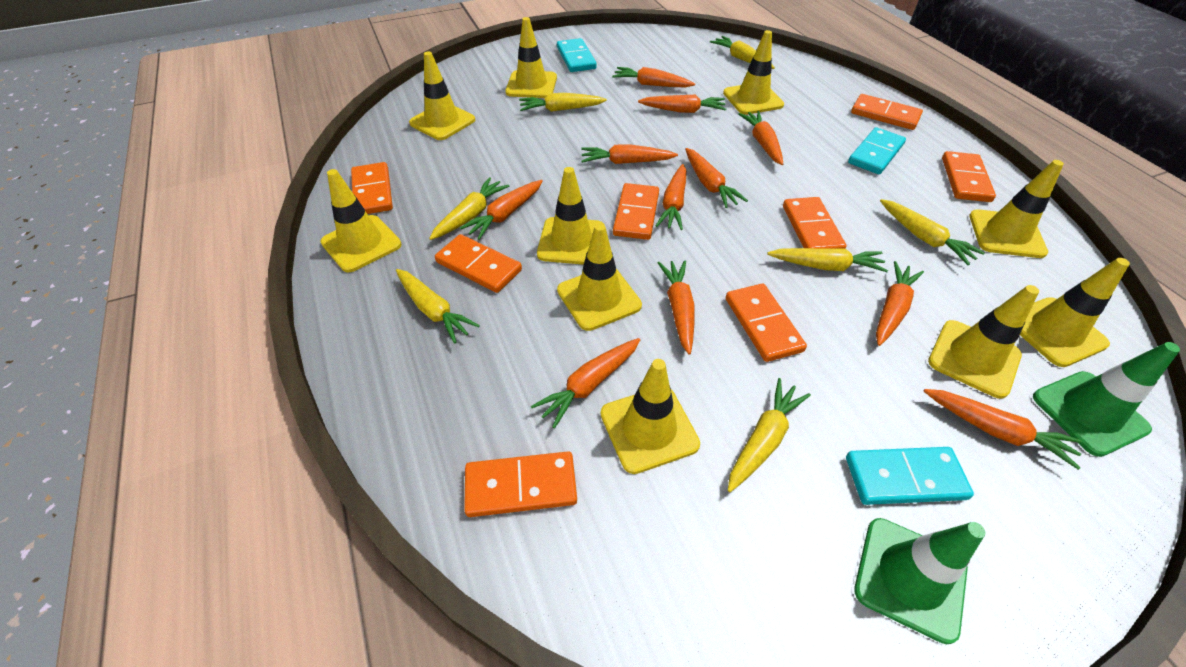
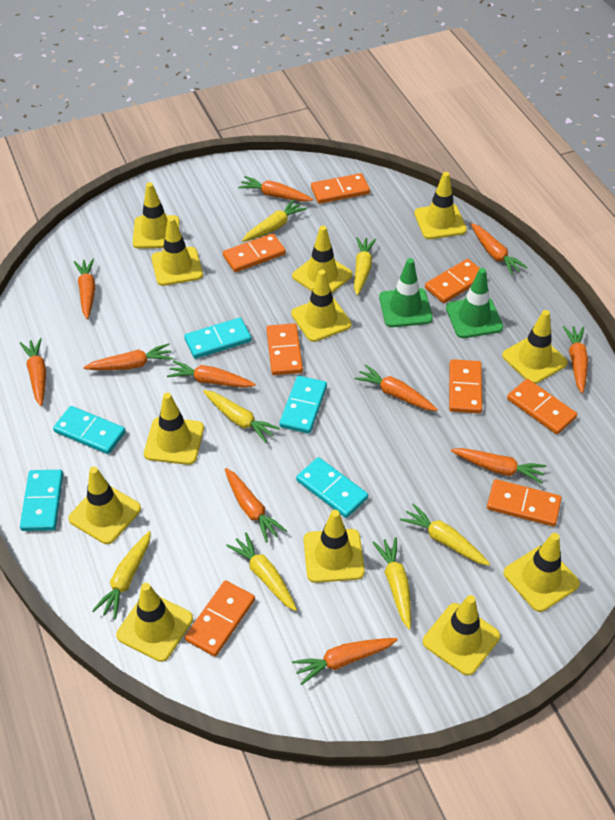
turquoise domino: [557,38,597,72] [846,447,974,505] [848,127,906,174] = 3 -> [20,470,63,531] [53,406,126,454] [184,318,252,359] [279,376,327,434] [296,457,368,518] = 5
yellow traffic cone: [320,169,401,272] [409,51,475,140] [505,17,557,98] [537,167,605,265] [557,223,642,331] [601,359,700,474] [723,30,784,115] [928,285,1039,399] [969,160,1064,258] [1020,258,1130,367] = 10 -> [68,467,141,544] [116,583,193,662] [133,182,180,249] [144,393,204,465] [151,217,203,286] [291,269,352,342] [292,226,353,293] [304,510,365,583] [414,172,467,239] [423,595,500,676] [502,310,568,384] [503,533,580,612] = 12

